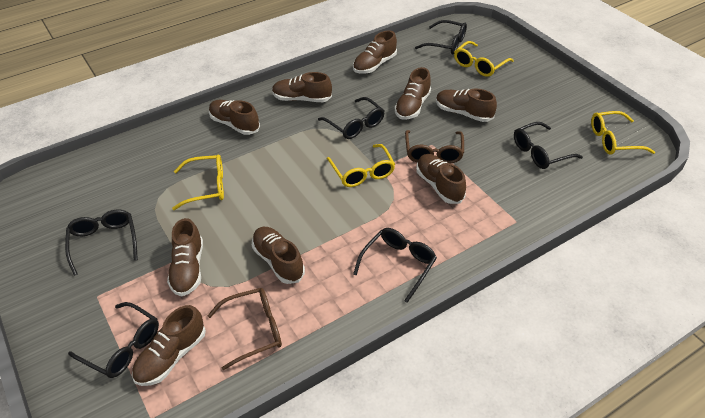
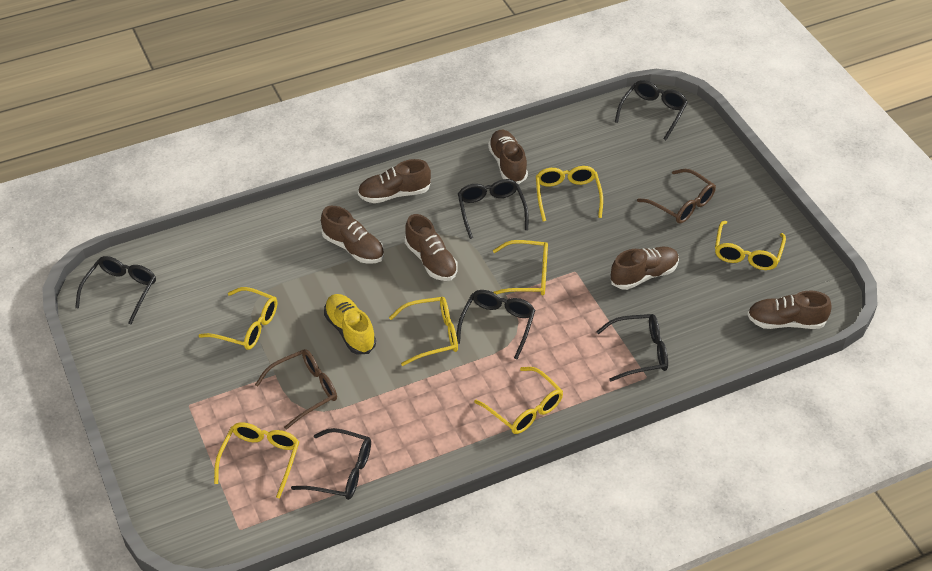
brown shoe: [132,305,206,386] [167,218,203,297] [209,100,260,135] [252,227,305,284] [272,72,332,102] [353,30,397,74] [395,67,431,120] [416,154,466,204] [436,88,497,122] = 9 -> [321,206,384,264] [358,159,431,203] [405,214,458,281] [488,130,528,184] [610,247,679,290] [747,291,832,329] = 6
yellow glasses: [172,155,224,210] [327,144,395,187] [454,41,514,77] [591,111,655,155] = 4 -> [198,287,277,350] [214,422,299,498] [389,297,458,366] [474,367,563,434] [493,240,548,296] [536,166,603,222] [715,221,786,270] = 7
yellow shoe: none = 0 -> [324,294,376,354] = 1

